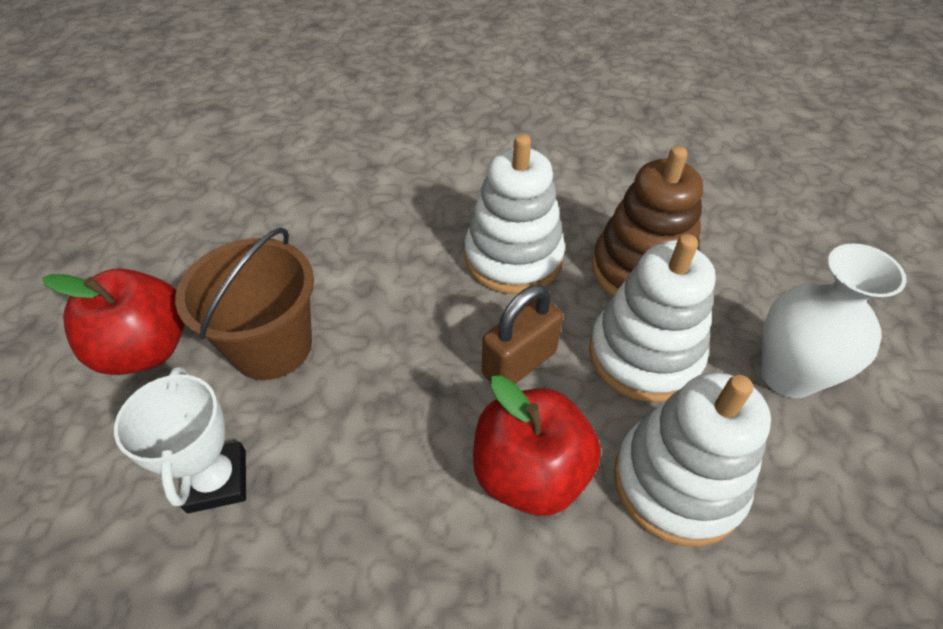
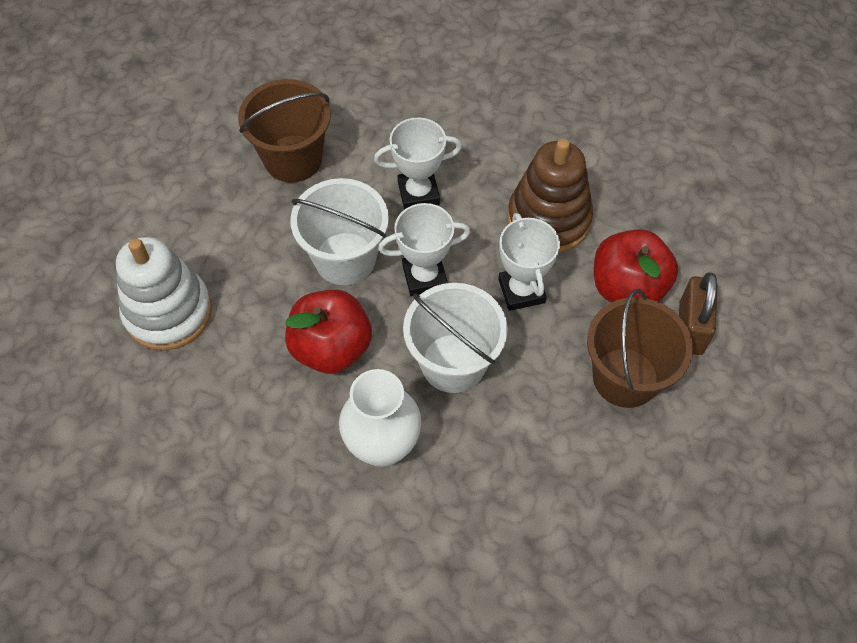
brown bucket: [175,227,314,380] = 1 -> [238,79,331,183] [587,289,693,408] = 2
white bucket: none = 0 -> [290,178,389,285] [403,283,508,393] = 2
white stacking toy: [464,134,565,294] [589,234,715,402] [614,372,771,547] = 3 -> [116,237,212,351] = 1
white trophy: [114,366,246,513] = 1 -> [374,117,462,210] [378,203,470,296] [498,213,560,311] = 3

